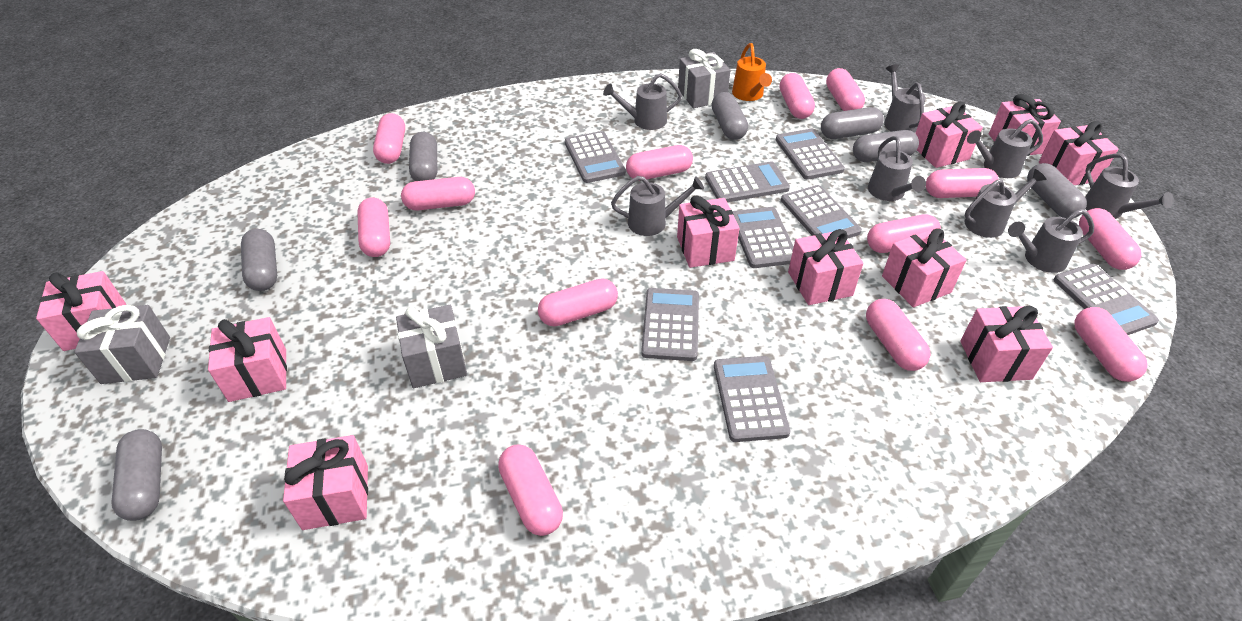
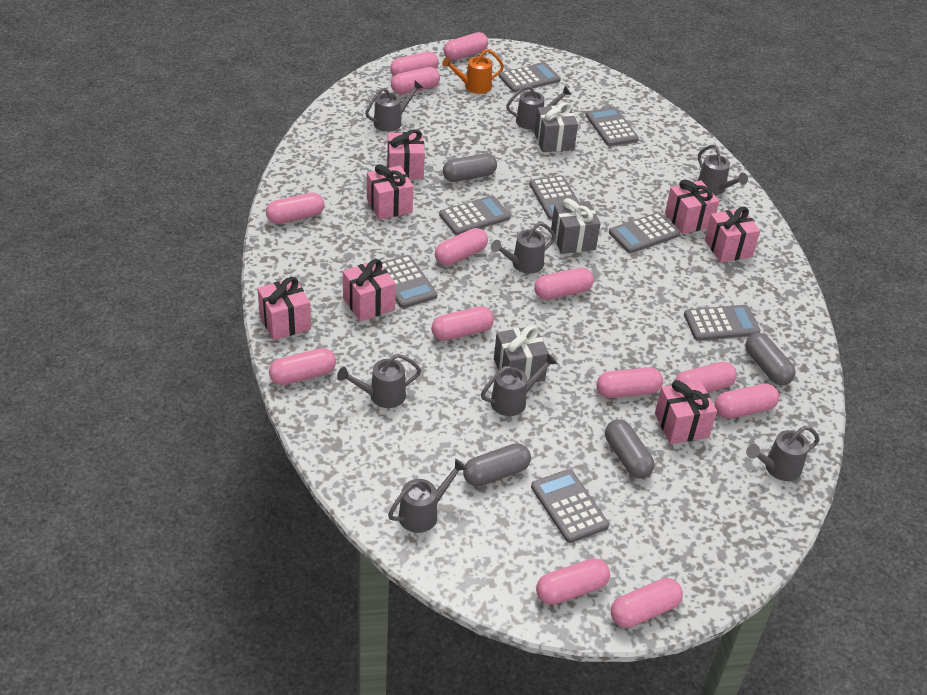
grey capsule: [111,429,162,521] [241,229,277,291] [409,132,437,181] [712,92,748,140] [821,107,884,139] [853,130,919,162] [1027,163,1087,218] = 7 -> [443,153,497,182] [463,443,531,486] [605,419,654,479] [745,333,795,385] = 4
pink gift: [36,271,126,351] [208,317,287,402] [283,435,368,530] [677,195,739,268] [788,229,864,305] [882,228,966,307] [915,102,983,168] [960,306,1053,382] [989,94,1061,156] [1039,121,1118,185] = 10 -> [257,277,311,340] [343,259,396,322] [367,165,413,220] [387,129,425,180] [655,380,717,444] [665,179,719,234] [705,207,760,263] = 7

